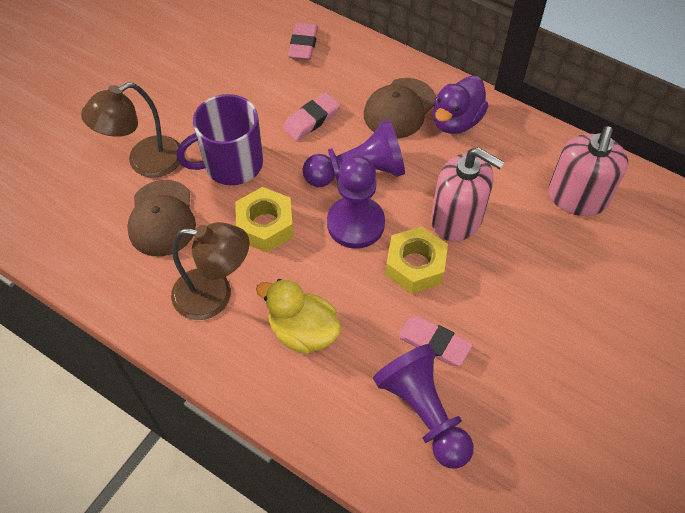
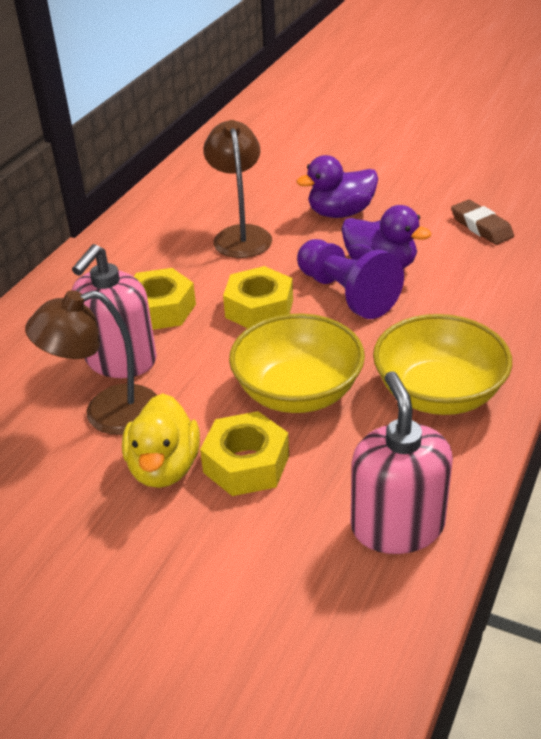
brown cap: [127,180,196,256] [364,78,436,139] = 2 -> none = 0
brown eraser: none = 0 -> [451,200,514,245] = 1
pink eraser: [283,93,340,141] [288,23,318,60] [398,316,473,366] = 3 -> none = 0
purple duck: [433,76,488,134] = 1 -> [296,155,378,218] [341,205,431,269] = 2
purple mug: [177,94,263,185] = 1 -> none = 0
purple pawn: [302,120,405,187] [327,155,385,249] [373,344,474,469] = 3 -> [297,239,404,319] = 1
yellow bowl: none = 0 -> [229,313,365,413] [373,314,512,415] = 2
yellow nut: [235,187,294,252] [385,226,448,294] = 2 -> [134,268,196,330] [200,411,289,496] [223,266,293,328] = 3

